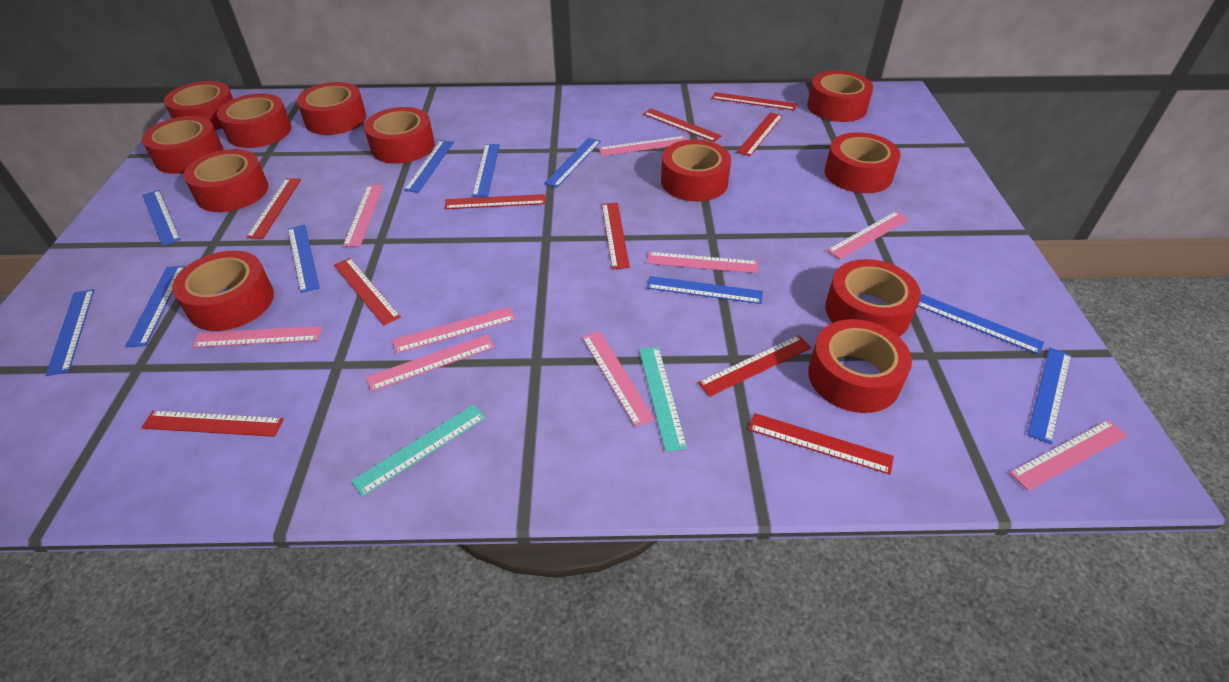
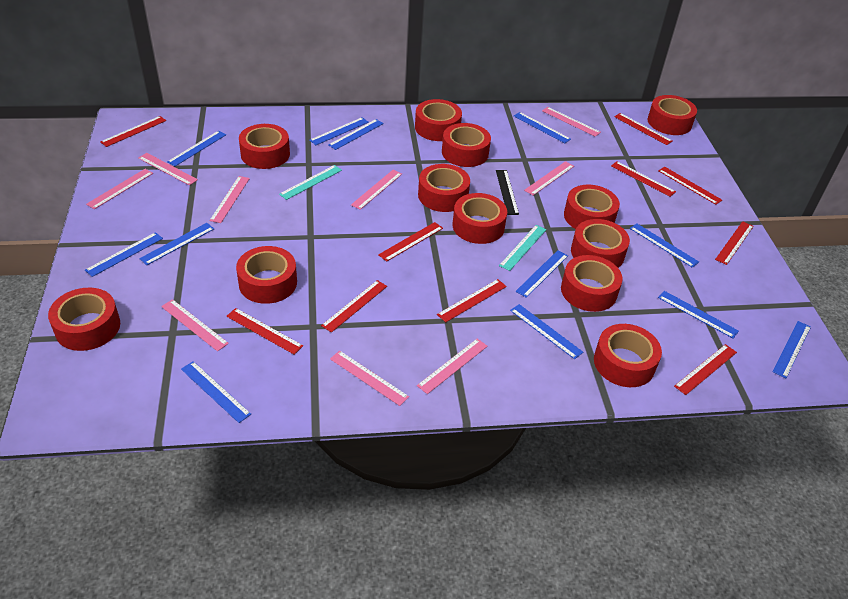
black ruler: none = 0 -> [496,170,519,215] = 1
blue ruler: [46,289,94,376] [125,266,185,347] [142,190,181,246] [288,225,320,293] [404,140,454,193] [472,144,500,197] [544,138,601,188] [647,276,763,304] [918,294,1044,355] [1027,348,1071,444] = 10 -> [85,232,163,277] [139,223,214,265] [167,131,226,166] [181,361,251,423] [309,117,369,145] [328,119,384,150] [510,304,583,359] [514,112,571,143] [515,250,568,298] [630,223,699,268] [658,291,739,338] [772,321,811,378] = 12

